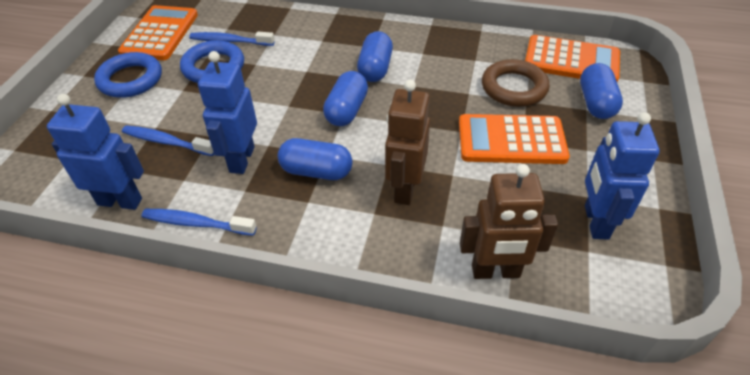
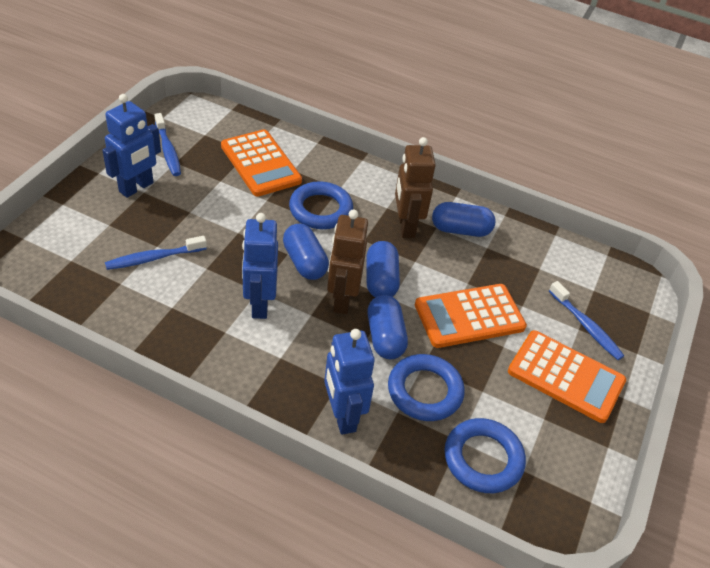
blue ring: [94,52,162,98] [180,40,244,83] = 2 -> [289,181,353,229] [388,354,465,421] [444,418,526,493] = 3
brown ring: [482,59,550,107] = 1 -> none = 0

